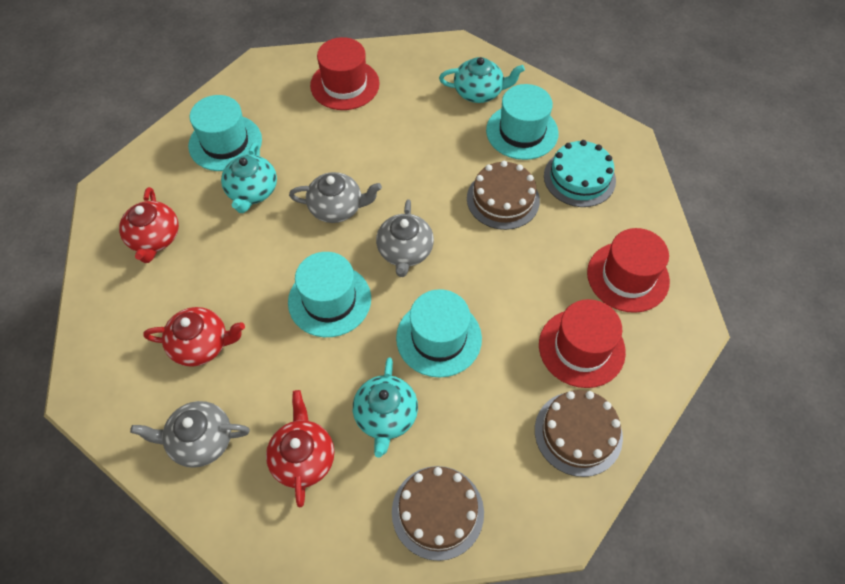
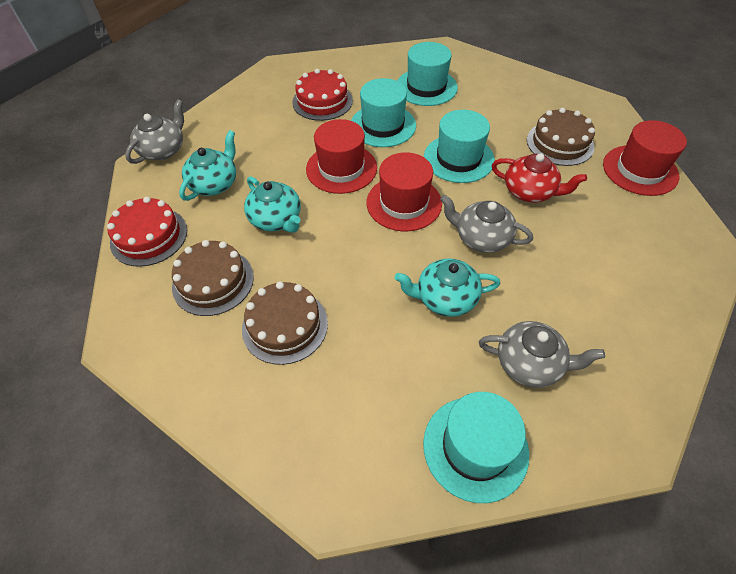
red cake: none = 0 -> [107,197,187,267] [292,69,353,121] = 2
red teapot: [119,187,179,263] [143,307,245,367] [266,390,334,507] = 3 -> [492,153,587,203] = 1
turquoise cake: [544,140,616,207] = 1 -> none = 0

